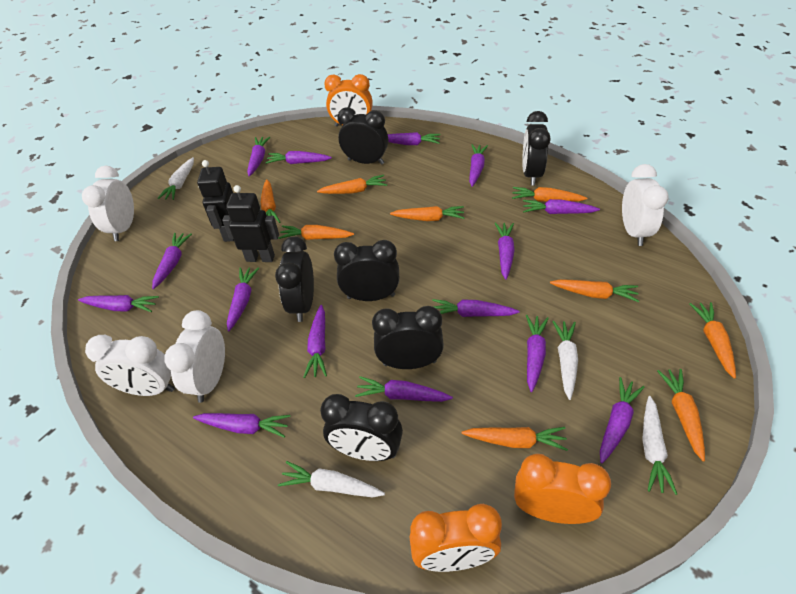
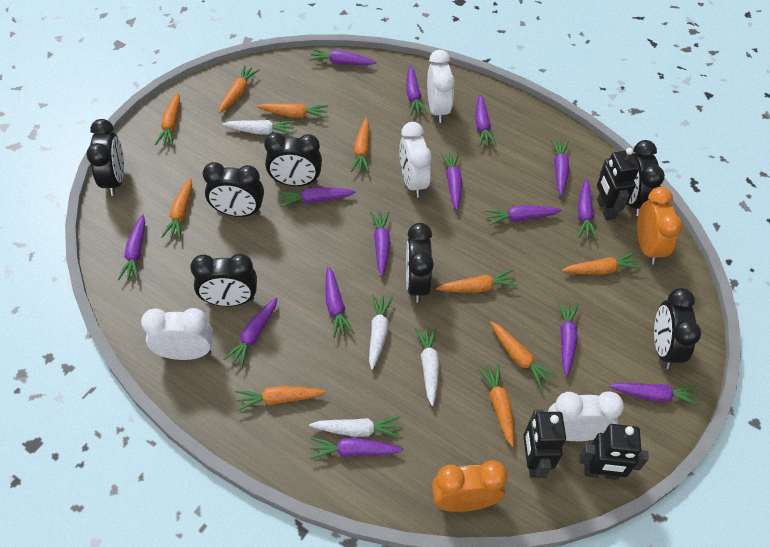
black clock: [275,236,314,322] [320,394,403,461] [334,240,399,301] [337,107,388,165] [372,306,444,369] [522,111,551,185] = 6 -> [86,119,124,196] [190,254,257,306] [202,162,264,217] [264,133,322,186] [406,223,434,302] [628,140,665,216] [654,288,701,369] = 7
black robot: [197,160,234,242] [222,185,279,262] = 2 -> [523,409,566,478] [579,424,649,480] [597,148,640,220] = 3
orange carrot: [261,179,280,223] [278,225,354,240] [317,175,387,194] [390,206,465,221] [462,427,568,451] [512,187,587,202] [550,279,639,302] [657,369,705,462] [689,302,736,379] = 9 -> [155,93,180,146] [161,178,192,240] [219,65,259,113] [236,386,326,411] [257,103,328,119] [351,118,369,173] [436,269,518,293] [478,364,514,447] [490,321,557,389] [562,252,642,275] = 10
orange clock: [324,74,373,127] [409,504,502,572] [514,454,611,524] = 3 -> [432,460,508,512] [637,187,682,265] = 2

